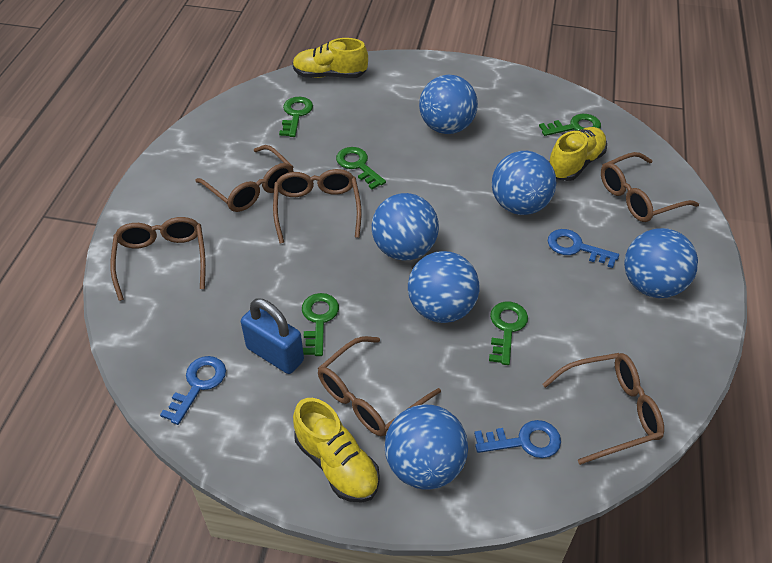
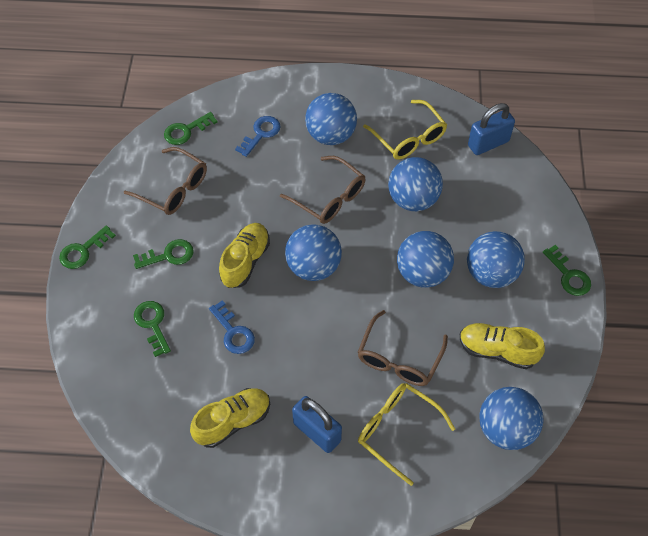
blue key: [160,356,226,425] [474,420,561,458] [548,229,619,268] = 3 -> [209,300,255,354] [235,116,281,157] = 2
blue padlock: [241,299,304,374] = 1 -> [292,396,342,453] [468,103,515,155] = 2
brown glasses: [110,217,206,301] [195,145,294,212] [273,169,361,244] [318,336,441,436] [542,353,664,465] [601,152,699,222] = 6 -> [124,147,207,215] [280,156,366,224] [358,310,448,386] = 3
yellow glasses: none = 0 -> [358,383,455,486] [363,100,447,160] = 2

